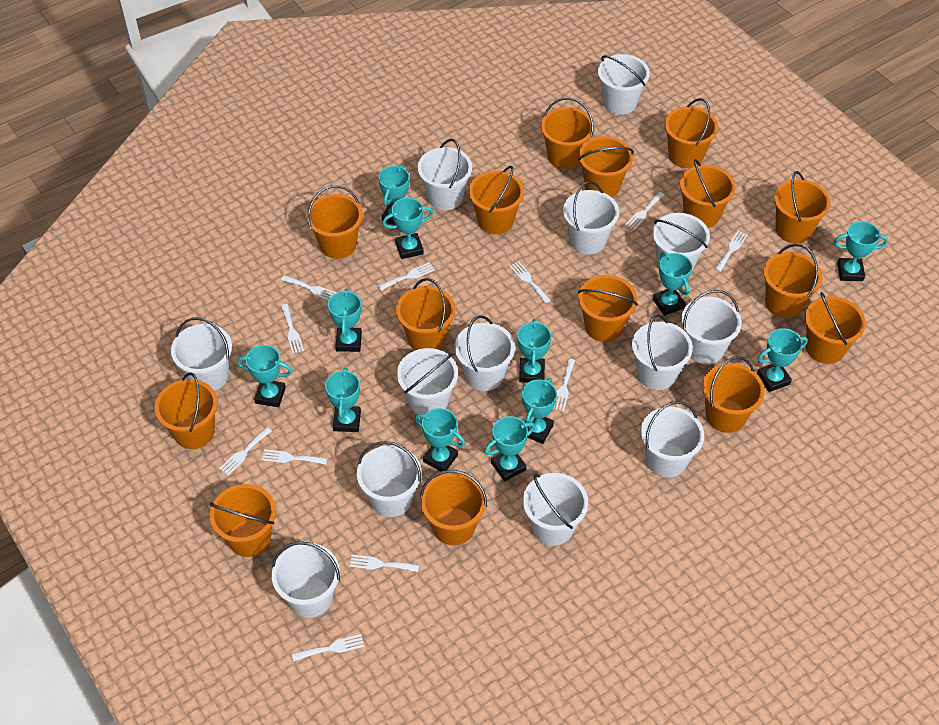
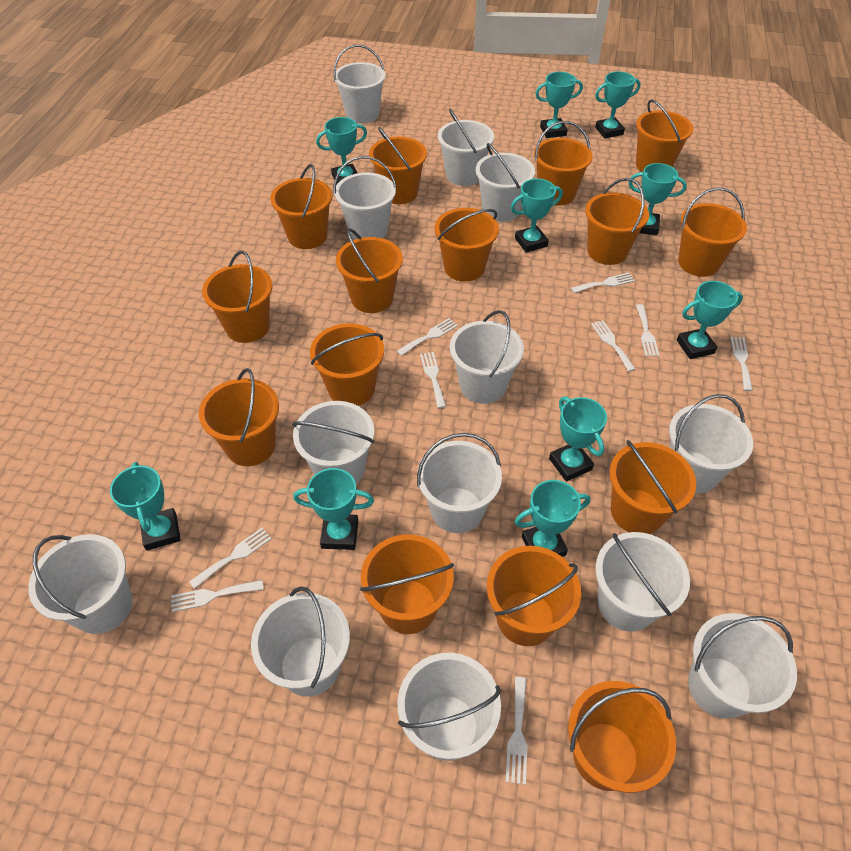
turquoise trophy: [237,345,292,407] [325,367,361,432] [328,289,362,352] [379,165,409,225] [382,198,433,259] [415,408,465,471] [484,416,535,481] [517,319,551,383] [522,378,557,444] [653,252,692,316] [757,328,808,392] [834,221,888,281] = 12 -> [110,462,181,551] [293,468,374,550] [316,117,367,184] [511,178,563,253] [515,480,590,557] [535,72,583,138] [549,396,607,482] [595,71,641,138] [628,163,687,235] [677,281,743,359] = 10
white fork: [219,427,272,476] [261,449,328,465] [281,275,336,300] [281,304,304,354] [292,634,364,661] [350,555,419,572] [378,262,435,291] [509,261,551,304] [553,359,575,412] [625,192,664,230] [715,231,748,272] = 11 -> [171,580,263,612] [189,528,272,589] [397,318,458,356] [420,352,446,408] [506,677,528,785] [571,273,635,293] [591,320,635,372] [636,304,660,356] [730,337,753,391] = 9

